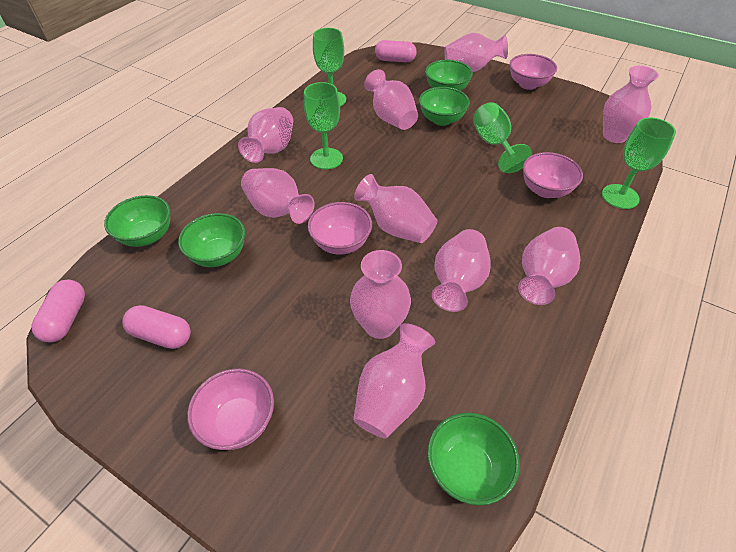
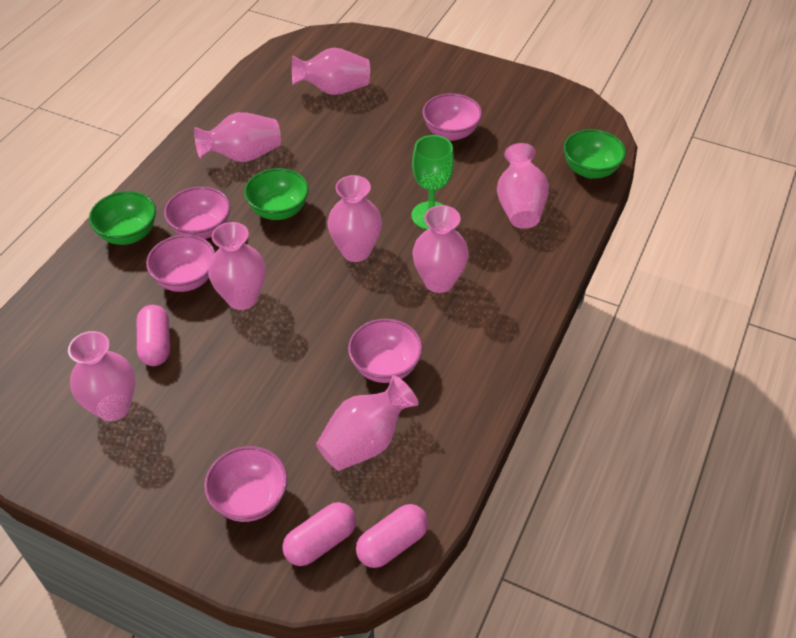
green bowl: [104,195,170,247] [178,213,245,267] [419,87,470,126] [425,60,473,91] [427,413,520,505] = 5 -> [89,191,156,245] [244,168,309,220] [563,129,626,179] = 3
green goblet: [304,82,343,170] [313,28,346,106] [473,102,532,173] [602,118,676,209] = 4 -> [411,135,454,230] = 1
pink bowl: [187,369,274,450] [308,202,372,254] [510,54,557,90] [523,152,583,198] = 4 -> [146,235,215,292] [164,186,230,239] [204,446,288,522] [348,319,423,383] [422,93,482,141] = 5
pink vase: [238,107,293,163] [241,168,314,224] [350,250,411,339] [353,323,435,439] [354,174,437,243] [364,69,418,130] [432,229,491,312] [444,33,508,72] [518,227,580,305] [603,66,659,143] = 10 -> [68,331,135,421] [194,112,281,162] [208,222,266,310] [292,48,370,95] [316,375,419,471] [327,175,382,262] [413,205,469,293] [497,143,549,229] = 8

